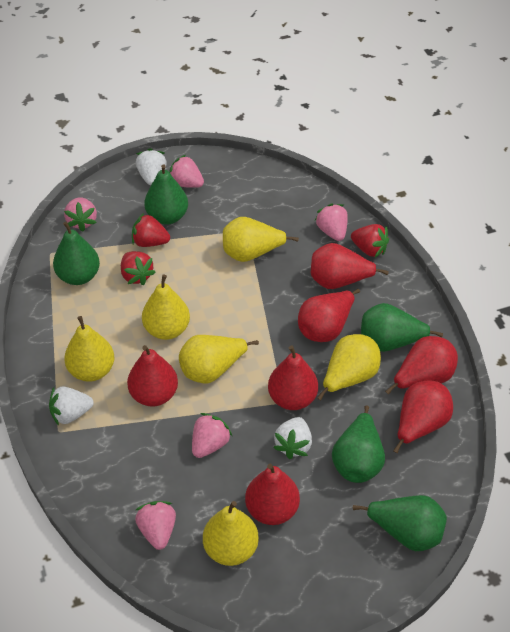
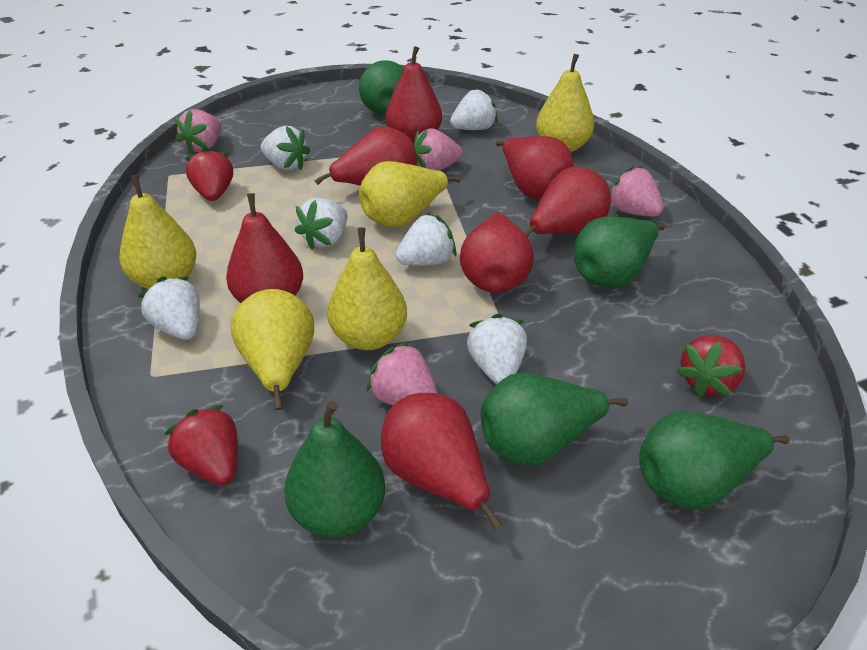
pink strawberry: [64,197,97,232] [135,501,176,550] [169,155,204,188] [192,413,232,458] [315,204,348,241] = 5 -> [175,109,222,155] [367,342,438,405] [414,128,463,171] [610,166,664,217] = 4
white strawberry: [49,386,94,426] [136,148,167,185] [273,417,312,459] = 3 -> [138,276,200,340] [261,126,310,170] [295,198,348,250] [396,213,456,266] [450,88,498,130] [467,314,527,384] = 6
yellow pear: [64,316,114,382] [142,275,190,340] [179,335,259,383] [203,501,259,566] [223,217,299,262] [317,334,381,400] = 6 -> [119,175,196,289] [231,289,314,410] [327,227,407,350] [359,161,461,228] [536,54,594,152] = 5

